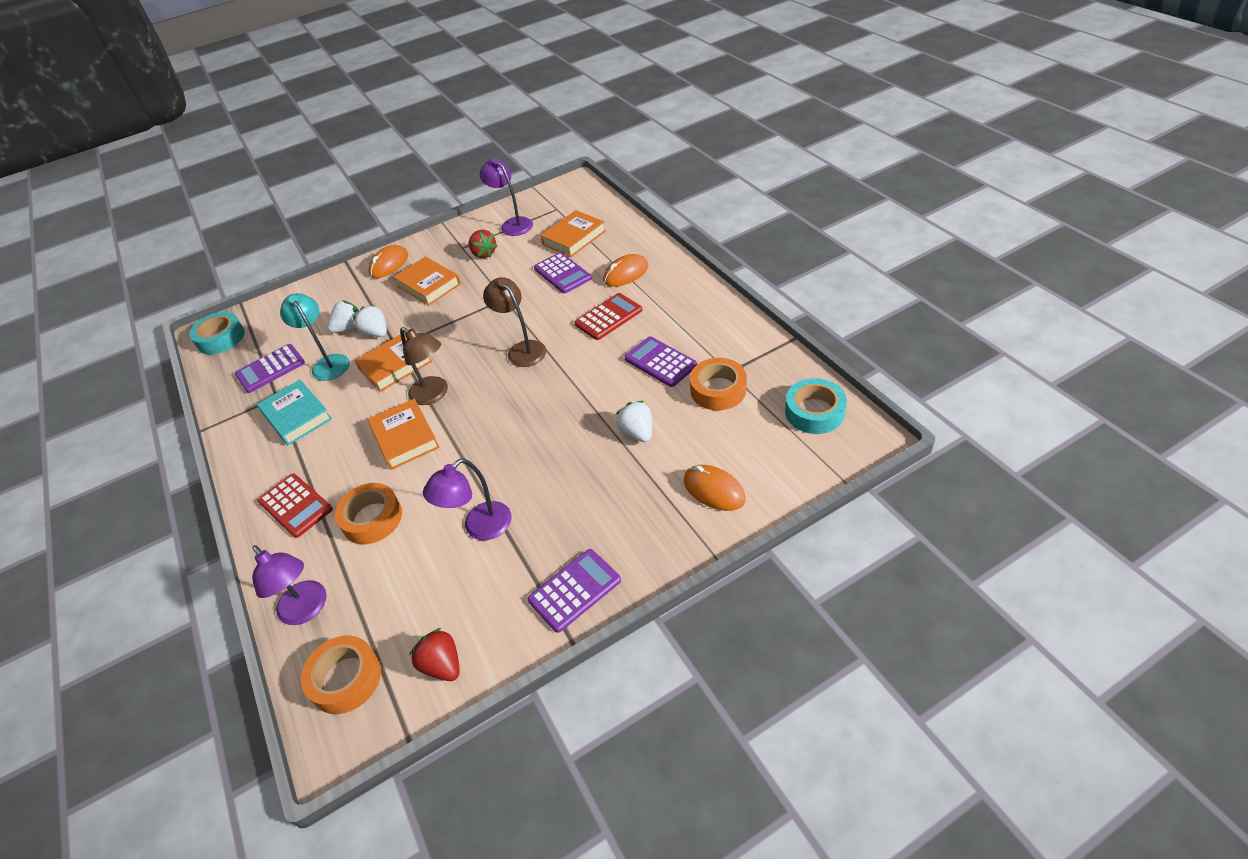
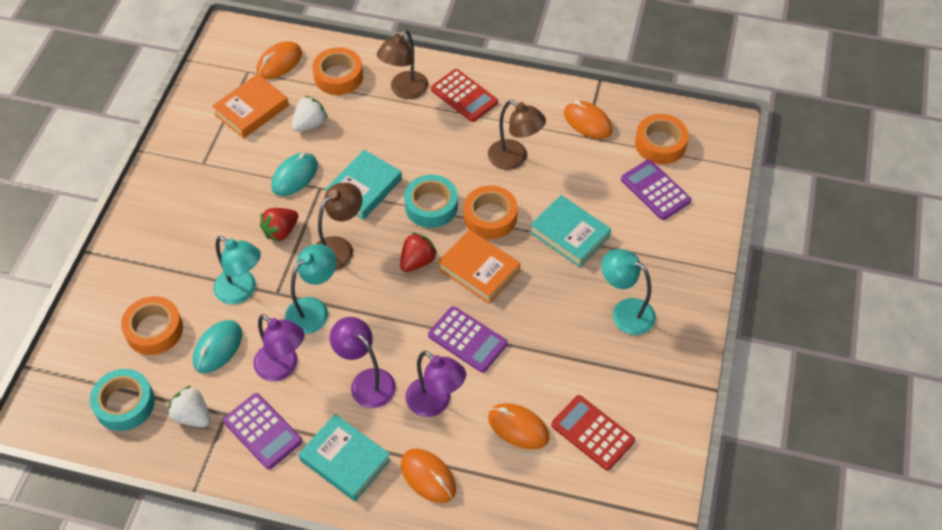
brown lamp: [400,327,448,405] [483,277,546,367] = 2 -> [316,183,362,270] [377,29,428,99] [488,100,546,170] = 3
orange book: [355,332,432,392] [368,398,439,470] [393,257,461,306] [540,210,606,257] = 4 -> [212,74,289,138] [438,230,520,304] = 2
orange mouse: [368,245,408,278] [603,254,648,287] [684,465,746,511] = 3 -> [257,41,302,79] [401,448,456,503] [488,403,549,449] [564,100,612,139] = 4
orange tape: [301,635,381,714] [335,483,402,544] [690,358,747,410] = 3 -> [121,296,183,355] [313,47,363,95] [464,185,518,239] [635,114,689,164] = 4
purple calculator: [235,344,305,393] [528,549,621,633] [534,252,592,294] [624,336,697,387] = 4 -> [223,393,303,469] [428,306,508,373] [621,159,692,220] = 3
turquoise book: [257,380,332,445] = 1 -> [299,414,391,501] [325,150,402,220] [530,195,611,267] = 3
turquoise lamp: [280,293,350,381] = 1 -> [213,236,261,304] [285,244,337,334] [601,249,656,335] = 3
turquoise mouse: none = 0 -> [193,320,242,373] [271,152,318,196] = 2
white strawberry: [327,300,359,333] [353,305,387,337] [616,401,652,442] = 3 -> [168,386,211,427] [292,96,328,132] = 2

